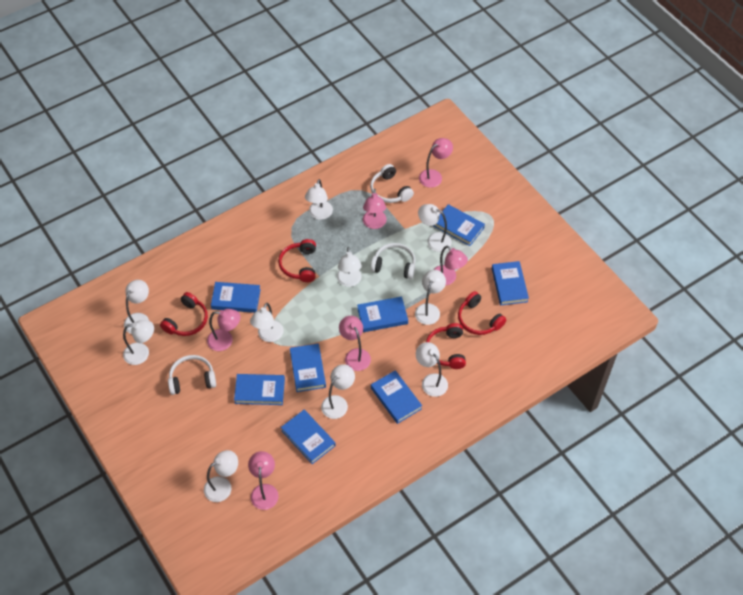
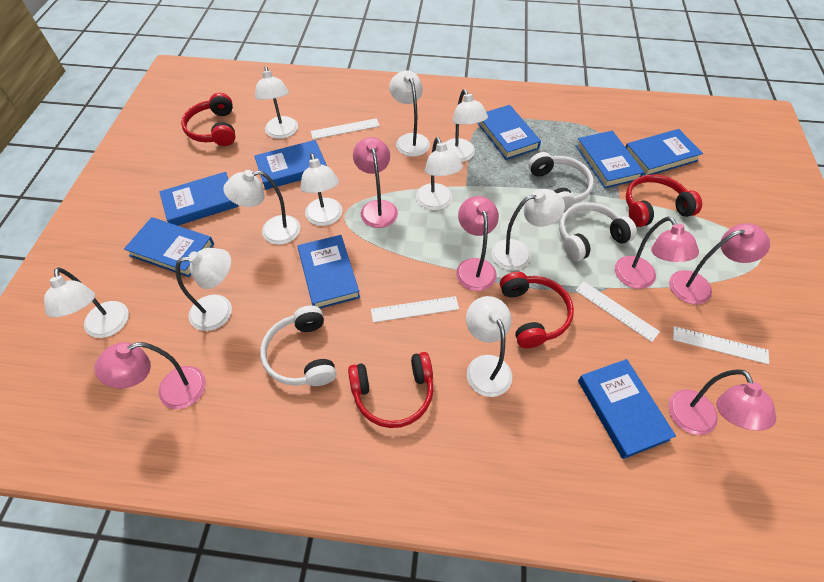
white ruler: none = 0 -> [311,118,380,139] [371,296,459,323] [575,281,660,342] [673,326,769,365] = 4

